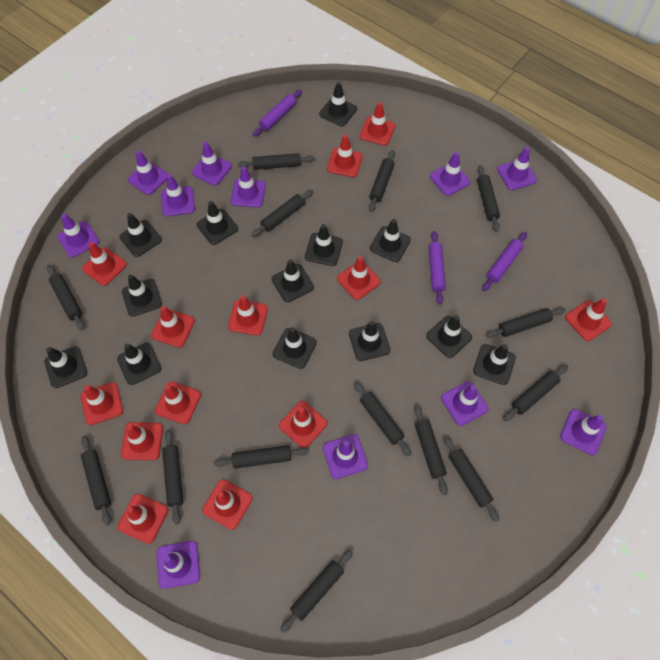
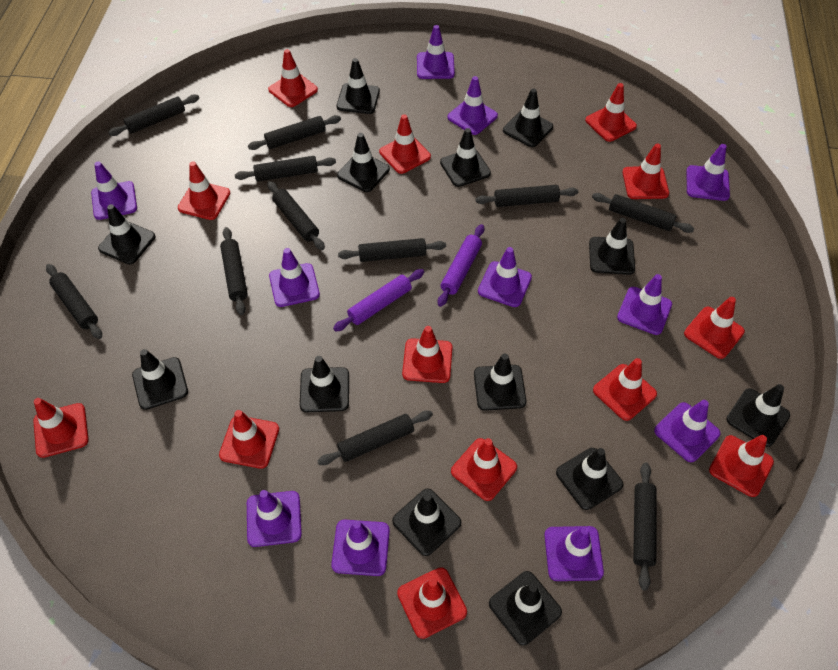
black rolling pin: [47,265,84,330] [81,436,111,526] [162,430,183,524] [214,445,309,468] [238,153,315,170] [251,189,313,237] [280,549,353,633] [354,381,411,456] [369,150,395,212] [414,405,448,495] [443,436,499,522] [477,165,500,231] [486,307,565,338] [503,364,568,421] = 14 -> [46,264,102,339] [108,94,199,136] [220,227,248,315] [235,156,336,182] [248,115,341,150] [267,181,325,250] [318,411,433,465] [338,238,446,262] [475,185,578,207] [592,193,695,233] [633,462,657,591] = 11
purple rolling pin: [253,89,302,136] [429,231,446,305] [482,232,527,291] = 3 -> [333,269,424,332] [438,224,484,307] = 2

